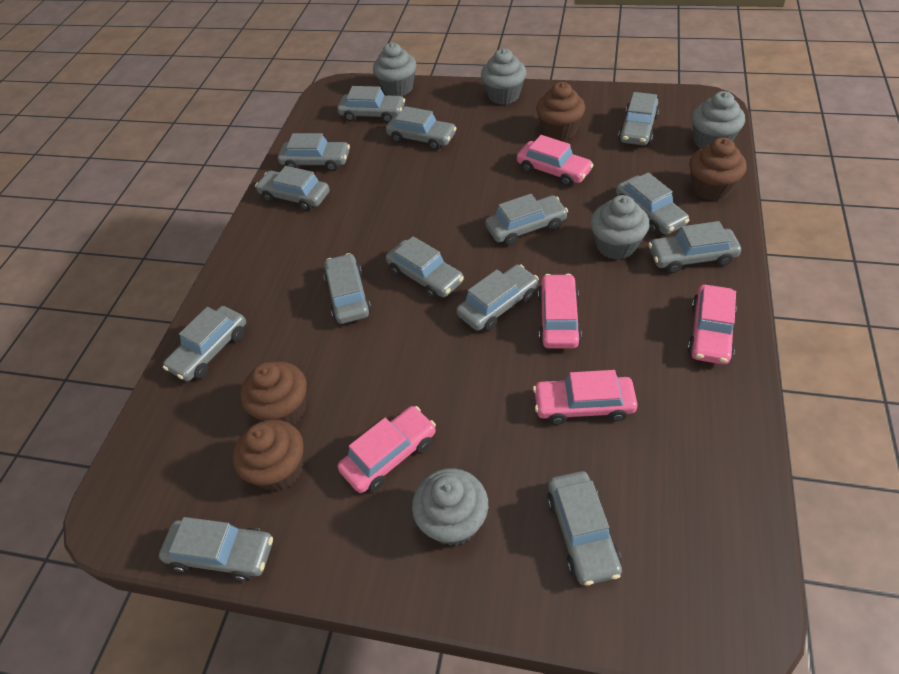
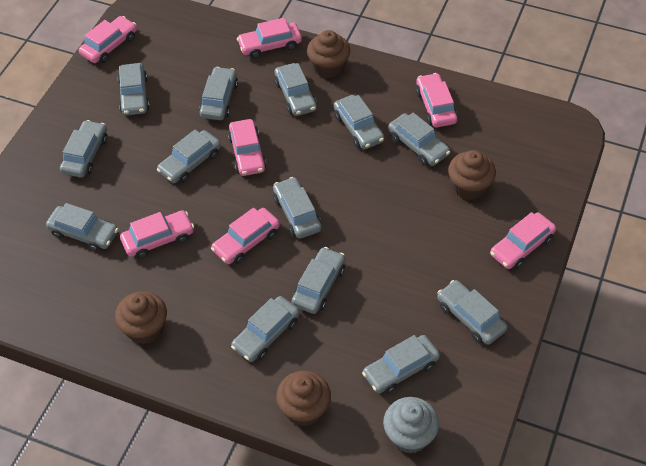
grey car: [159,517,273,581] [163,306,246,381] [255,166,330,211] [278,133,350,171] [324,253,371,324] [337,86,405,123] [386,106,456,150] [386,236,464,299] [457,265,539,331] [485,194,568,246] [547,471,622,586] [616,172,689,235] [618,92,659,145] [648,221,741,273] = 14 -> [46,203,118,251] [60,120,107,178] [117,63,150,116] [157,130,221,183] [199,67,238,120] [231,296,300,362] [273,177,322,239] [274,63,317,116] [291,247,345,314] [333,95,384,149] [362,335,440,394] [388,113,450,166] [437,280,507,345] = 13
grey cupcake: [373,43,416,96] [412,468,488,546] [481,48,526,105] [591,195,650,260] [692,91,745,148] = 5 -> [383,397,439,454] = 1
pink car: [338,406,436,493] [517,135,593,186] [533,370,638,425] [538,274,582,349] [687,285,737,364] = 5 -> [79,16,137,63] [120,210,194,259] [211,208,280,264] [228,119,266,176] [237,18,302,59] [416,73,457,127] [490,212,556,269] = 7

